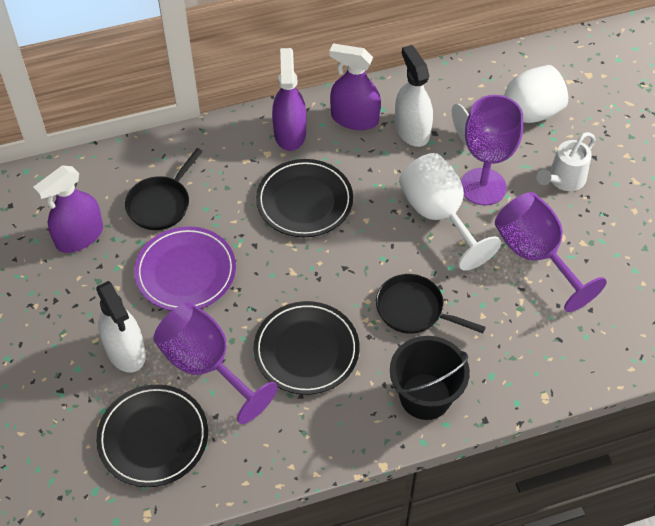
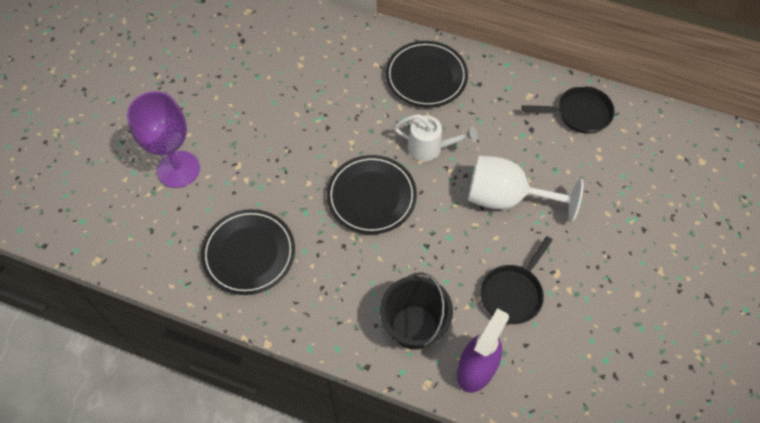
purple goblet: [153,303,278,424] [461,95,523,205] [495,192,607,312] = 3 -> [127,91,200,188] = 1
purple plate: [134,226,236,311] = 1 -> none = 0
purple spray bottle: [33,165,103,253] [272,48,307,151] [330,44,381,130] = 3 -> [457,308,509,393] = 1
white goblet: [399,153,501,270] [452,65,568,144] = 2 -> [468,155,583,223] = 1
white spray bottle: [96,281,146,373] [395,45,433,147] = 2 -> none = 0

